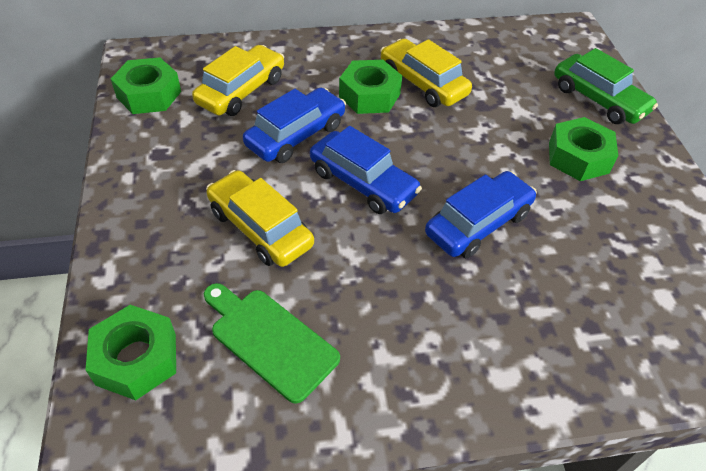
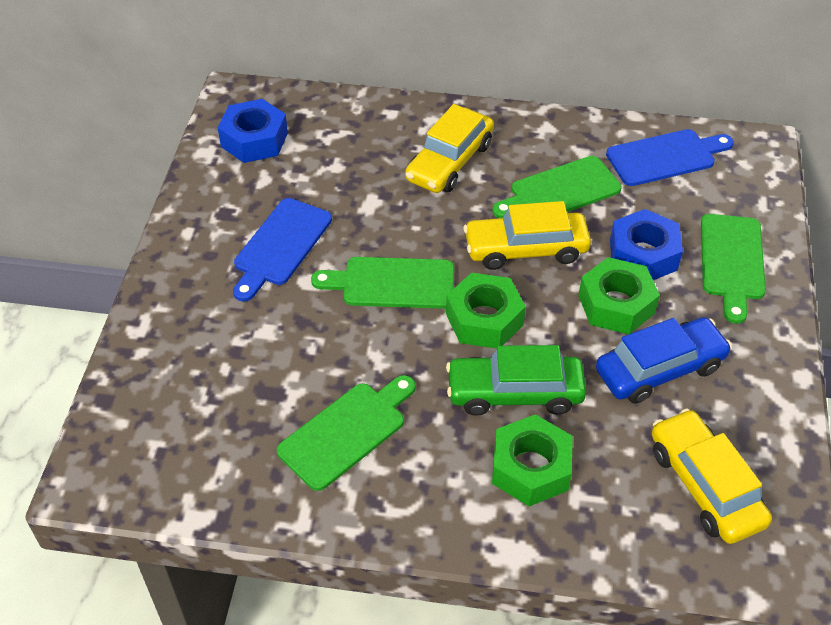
blue car: [243,87,346,163] [310,126,422,214] [425,171,537,258] = 3 -> [596,317,732,404] = 1
blue cutting board: none = 0 -> [233,198,332,302] [606,129,734,186] = 2
blue nut: none = 0 -> [218,99,288,163] [610,209,683,280] = 2
green cutting board: [204,283,340,404] = 1 -> [277,375,416,491] [311,257,454,309] [492,156,622,218] [701,214,766,324] = 4
green nut: [86,305,176,400] [111,58,181,114] [339,60,402,114] [549,117,618,181] = 4 -> [446,273,526,349] [492,414,573,506] [578,257,660,334] = 3

